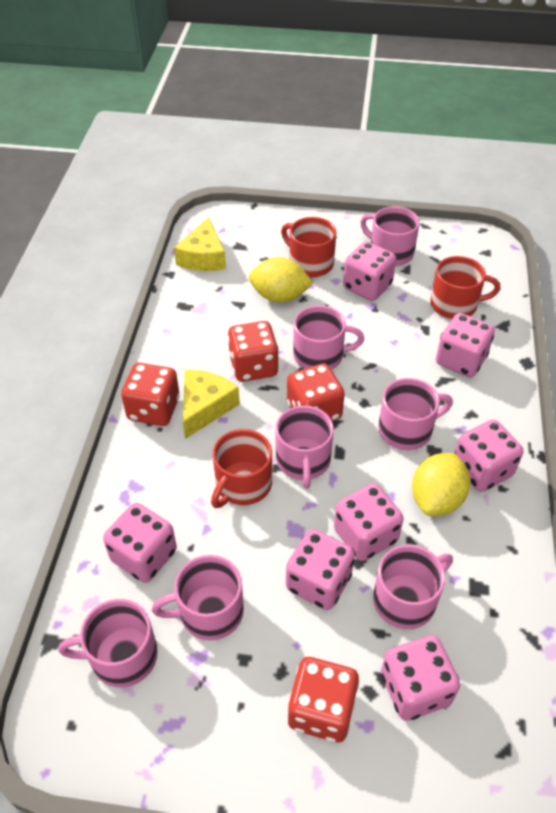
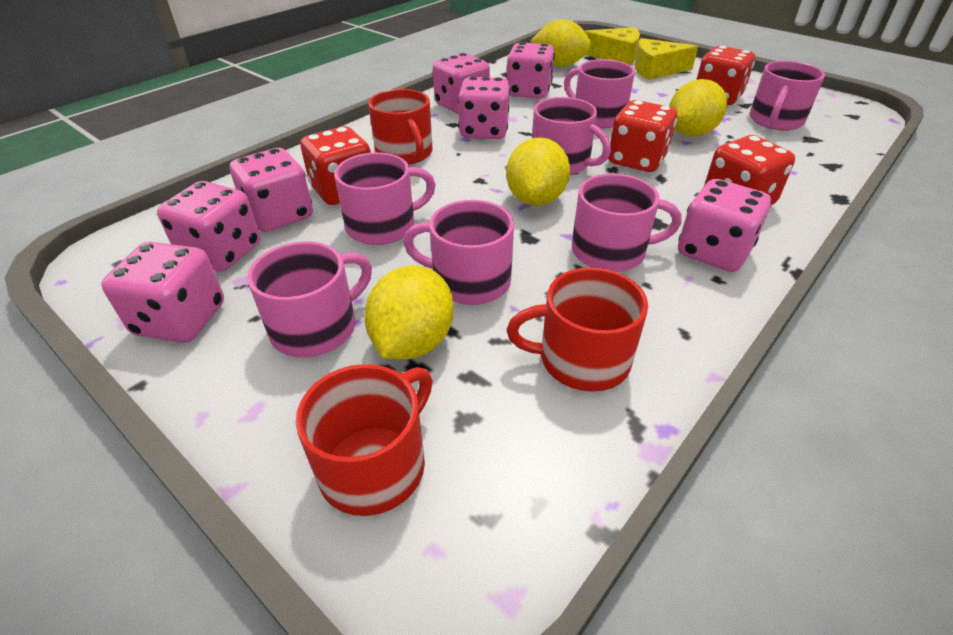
yellow lemon: [249,257,313,303] [412,453,470,516] = 2 -> [364,266,454,360] [506,137,570,206] [530,19,592,67] [669,79,727,137] = 4

